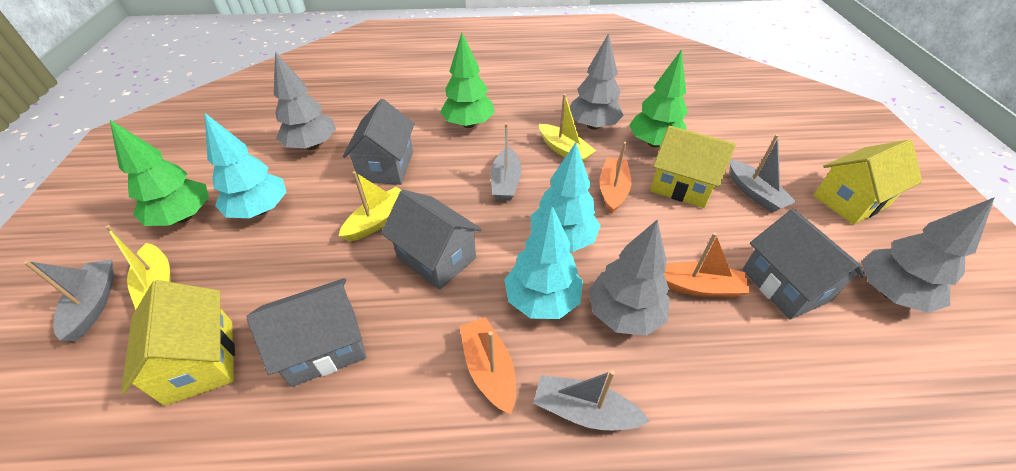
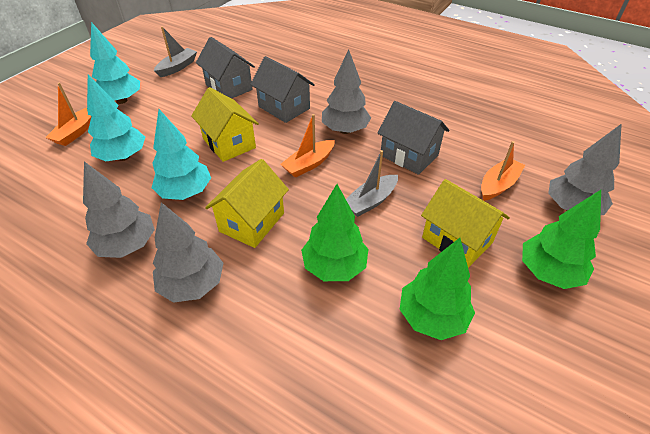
grey boat: [24,260,114,341] [491,123,522,201] [533,370,650,430] [730,134,797,213] = 4 -> [154,26,197,77] [346,150,398,217] = 2
grey house: [246,278,367,387] [343,99,414,185] [381,190,482,290] [742,209,865,320] = 4 -> [196,37,255,98] [250,56,315,123] [378,101,449,175] = 3
yellow boat: [106,225,171,310] [339,171,402,242] [539,94,596,162] = 3 -> none = 0

